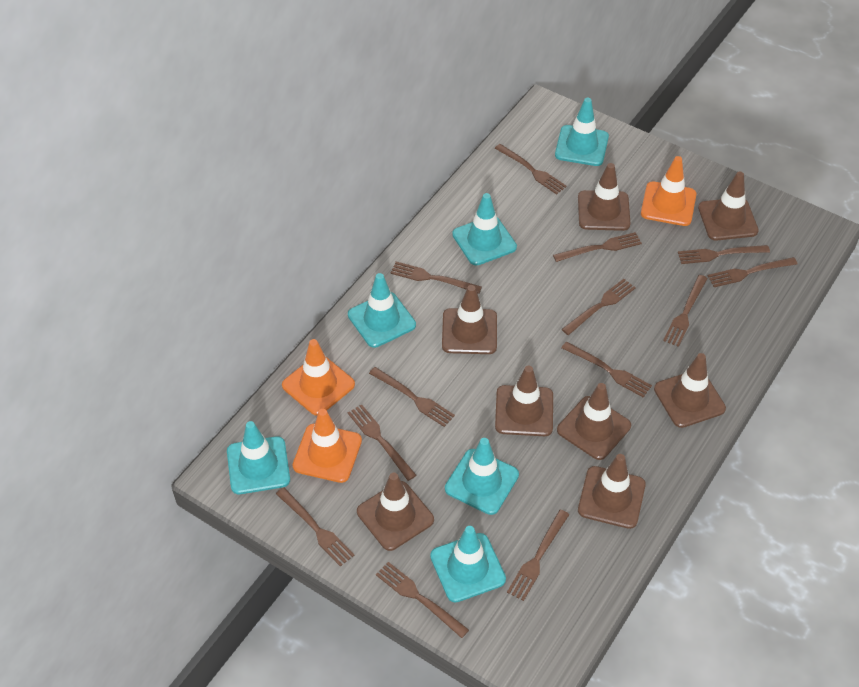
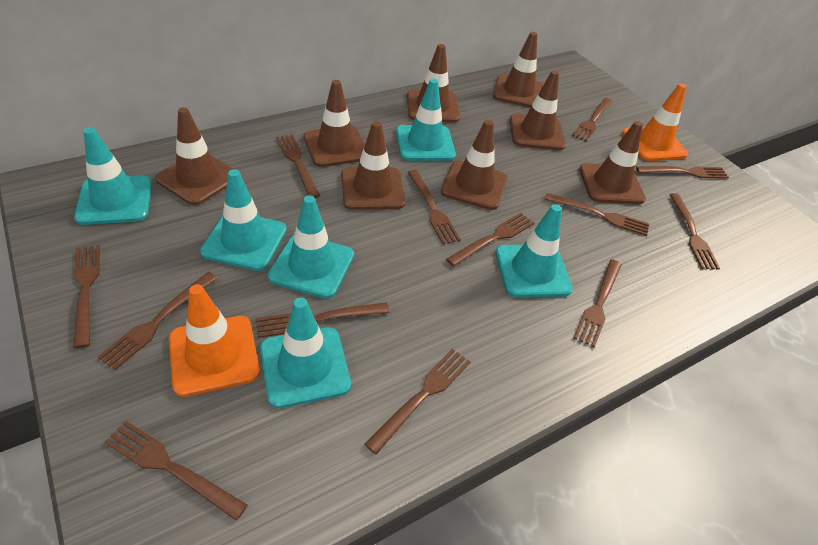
orange traffic cone: [282,339,355,415] [293,409,362,483] [641,156,696,226] = 3 -> [169,284,260,397] [622,83,688,161] = 2

